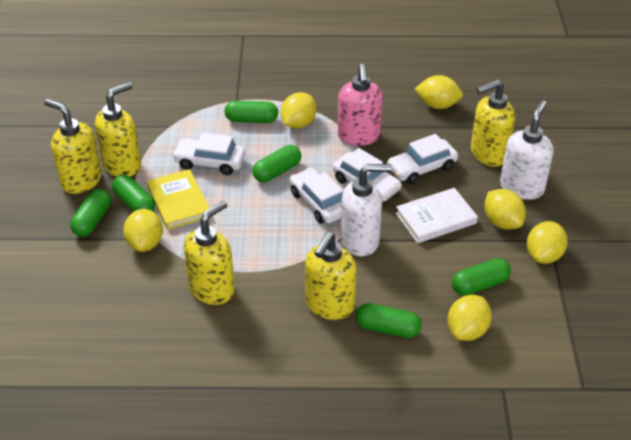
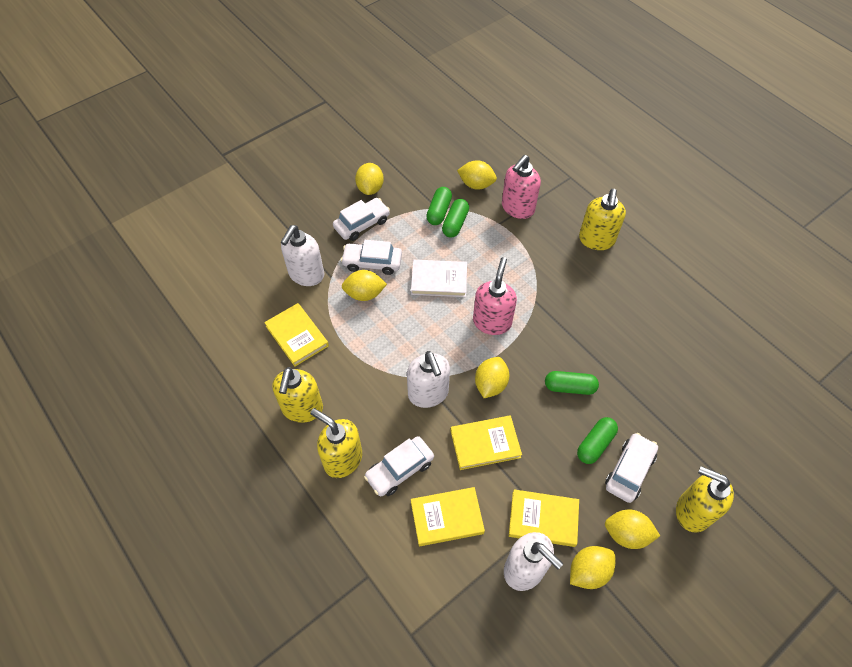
green capsule: [70,189,111,237] [112,175,155,212] [225,101,278,123] [252,145,301,182] [356,303,422,338] [452,258,511,295] = 6 -> [426,187,452,225] [442,199,469,238] [545,371,599,395] [577,417,618,464] = 4
pink soap dispenser: [338,64,383,146] = 1 -> [473,257,517,335] [502,155,541,219] = 2
white soap dispenser: [341,164,392,256] [500,101,554,200] = 2 -> [281,225,324,286] [407,351,450,408] [504,532,563,591] = 3
yellow book: [147,169,209,230] = 1 -> [264,303,329,367] [411,487,485,546] [450,416,522,470] [509,489,579,547] = 4
yellow soap dispenser: [44,99,102,194] [95,82,141,177] [184,201,235,305] [305,232,357,320] [471,80,515,167] = 5 -> [272,367,323,423] [310,408,362,478] [579,189,626,250] [676,466,734,533] = 4

